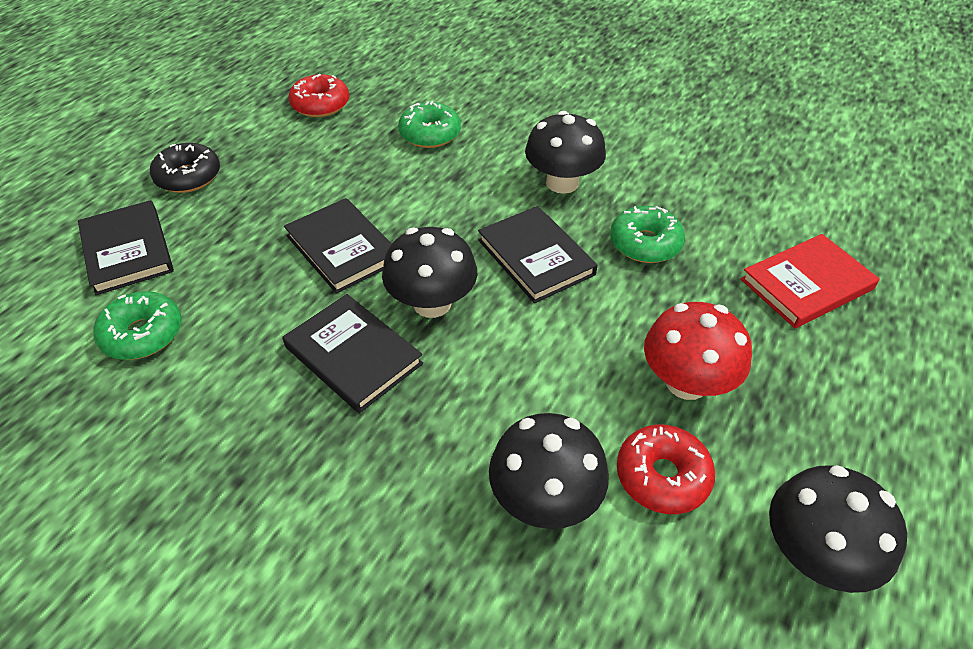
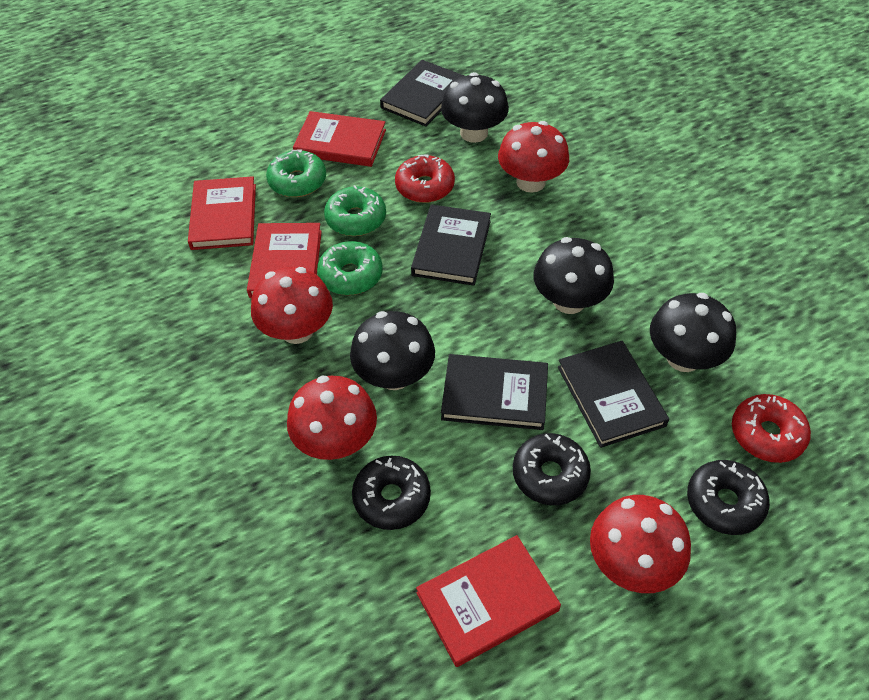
black donut: [150,143,220,193] = 1 -> [352,456,431,530] [513,433,591,505] [687,460,770,535] = 3
red book: [741,234,879,328] = 1 -> [188,176,256,250] [247,223,322,298] [293,111,386,167] [416,535,561,667] = 4
red mushroom: [644,302,752,400] = 1 -> [251,267,333,344] [287,376,377,460] [498,121,569,193] [590,495,691,593] = 4

